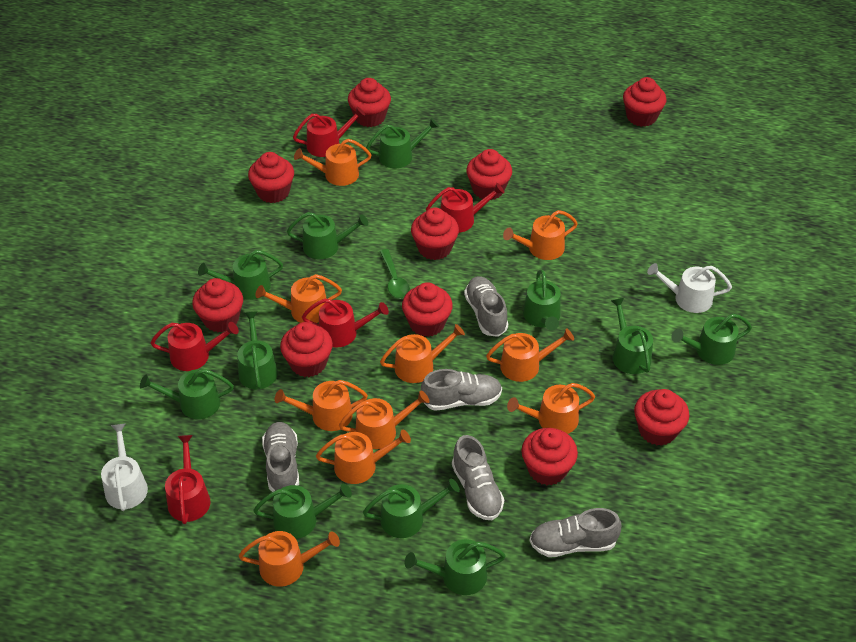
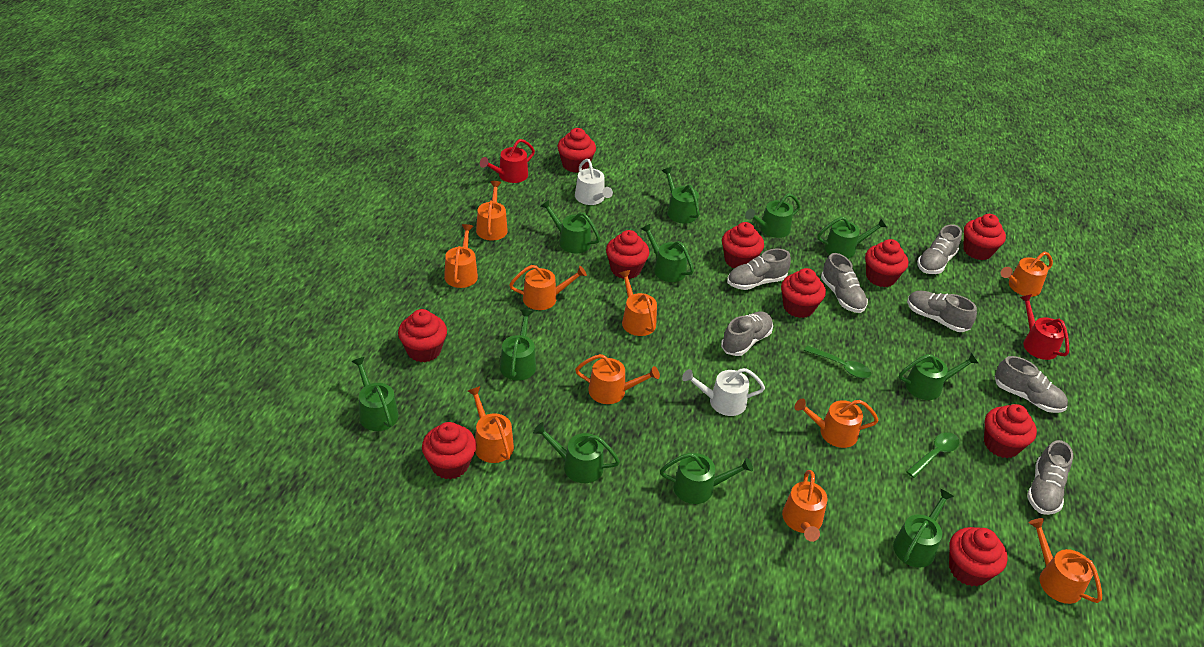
green spoon: [380,249,410,299] = 1 -> [804,345,871,379] [906,432,959,478] = 2
grey shoe: [262,422,299,492] [421,369,502,411] [452,435,504,520] [464,276,508,337] [530,508,621,557] = 5 -> [721,311,773,356] [727,249,791,290] [821,253,868,313] [907,290,977,332] [917,224,962,274] [995,356,1068,413] [1027,440,1073,515] = 7
red watering can: [151,322,239,371] [165,435,210,524] [293,107,365,157] [302,299,389,348] [426,183,504,233] = 5 -> [480,139,535,183] [1020,294,1069,360] = 2

